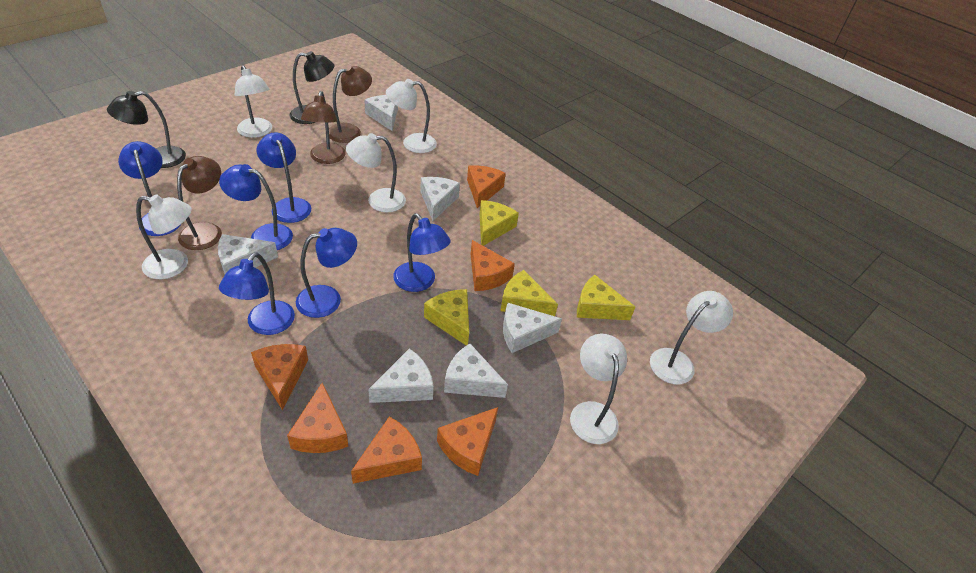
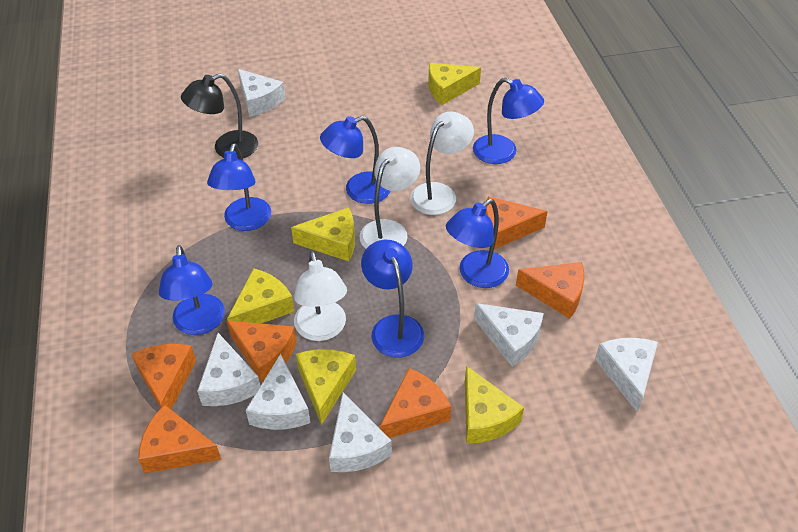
black lamp: [107,91,186,168] [290,51,334,124] = 2 -> [181,73,258,159] = 1
brown lamp: [177,156,222,250] [301,91,346,164] [329,65,372,143] = 3 -> none = 0
white lamp: [136,194,192,279] [235,65,272,138] [346,133,406,212] [386,79,437,153] [570,334,627,444] [650,291,733,384] = 6 -> [294,251,347,341] [360,147,420,249] [410,111,474,215] = 3
yellow cheese: [424,289,469,345] [479,200,519,246] [500,270,558,316] [577,275,635,320] = 4 -> [227,268,294,323] [291,207,355,261] [296,349,356,425] [428,63,481,105] [465,366,524,444] = 5

